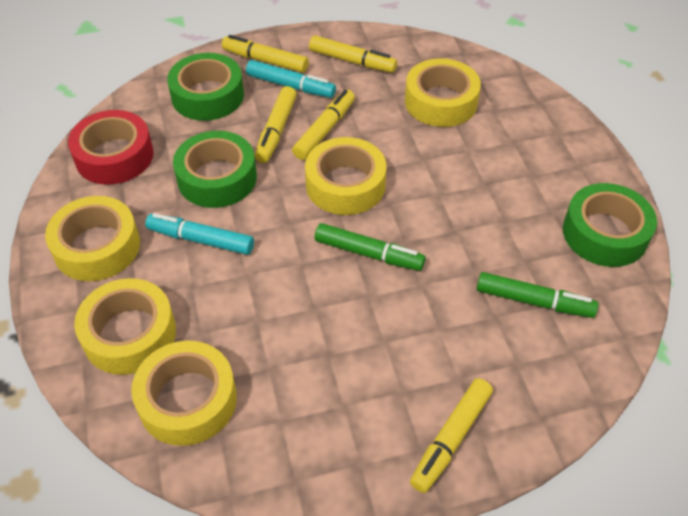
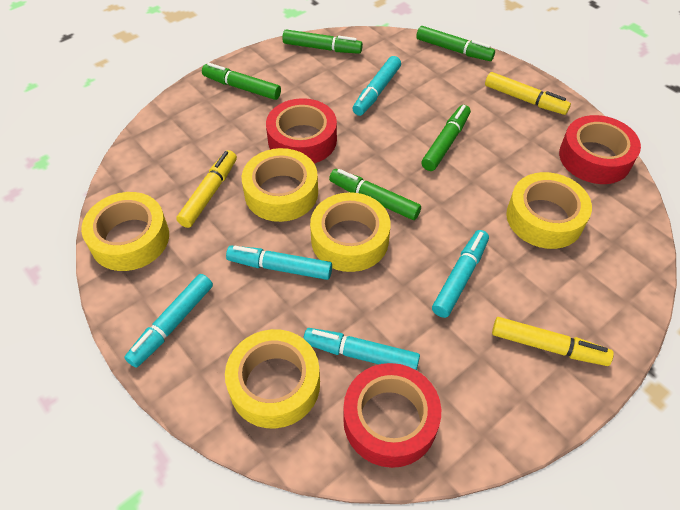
green marker: [315,223,426,271] [477,272,598,318] = 2 -> [202,63,281,100] [282,29,363,54] [329,169,421,220] [416,26,495,61] [421,105,471,171] = 5
green tape: [167,53,244,121] [173,131,257,208] [563,183,657,267] = 3 -> none = 0
red tape: [68,110,154,185] = 1 -> [266,98,337,164] [343,363,441,468] [559,115,641,184] = 3
turquoise marker: [145,213,254,255] [246,60,336,98] = 2 -> [124,274,213,368] [226,246,332,280] [303,328,420,370] [353,56,401,116] [432,230,489,318] = 5
yellow marker: [222,35,309,73] [255,86,297,163] [292,90,355,160] [309,35,397,73] [410,378,493,493] = 5 -> [176,150,237,228] [485,72,571,115] [492,317,614,366] = 3

